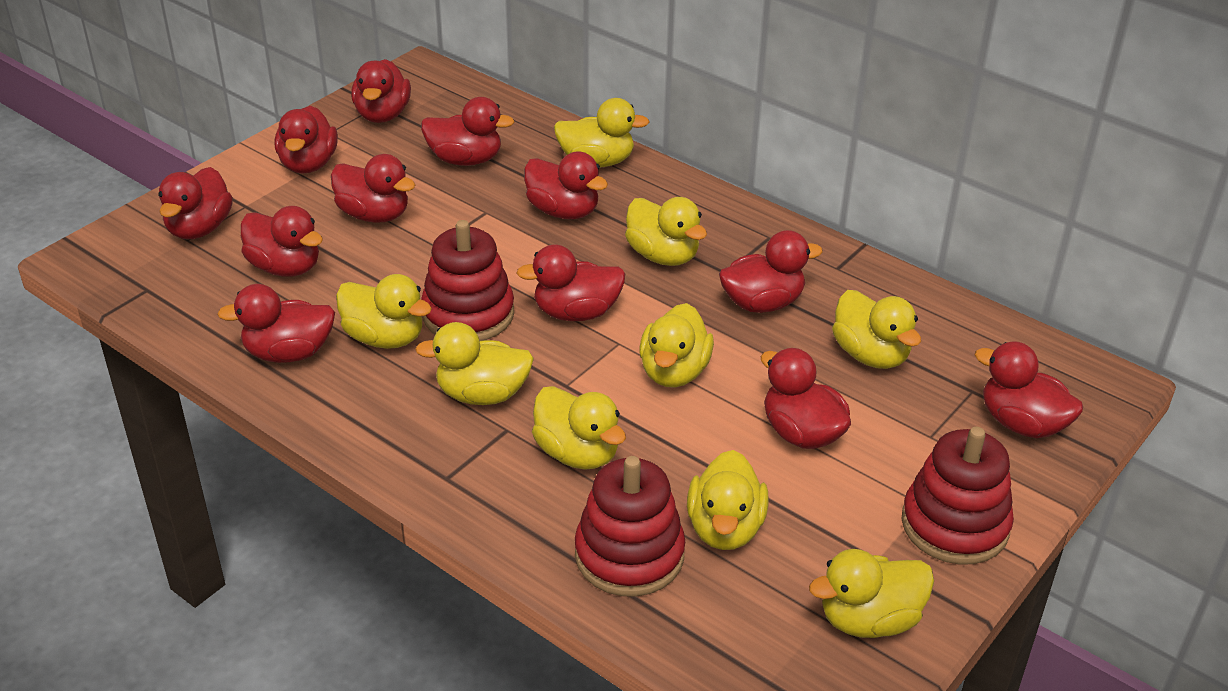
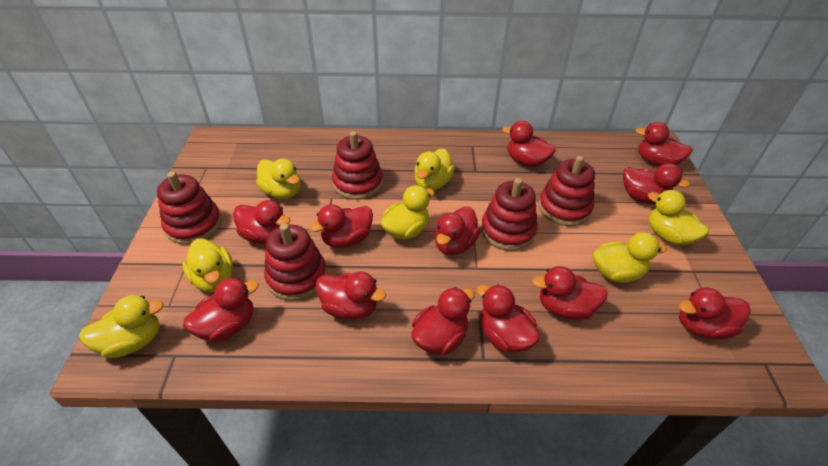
red stacking toy: [421,220,514,341] [575,456,685,597] [902,427,1014,565] = 3 -> [157,172,222,245] [264,224,327,301] [332,131,383,200] [481,178,538,251] [539,156,595,226] = 5
yellow duck: [336,274,432,349] [415,322,534,405] [532,386,626,470] [554,98,650,167] [625,197,707,266] [639,303,714,387] [687,450,769,550] [809,549,934,638] [832,290,921,369] = 9 -> [79,295,164,358] [182,239,233,292] [256,159,300,199] [381,185,435,240] [414,149,455,190] [593,232,667,283] [648,190,709,245] = 7

